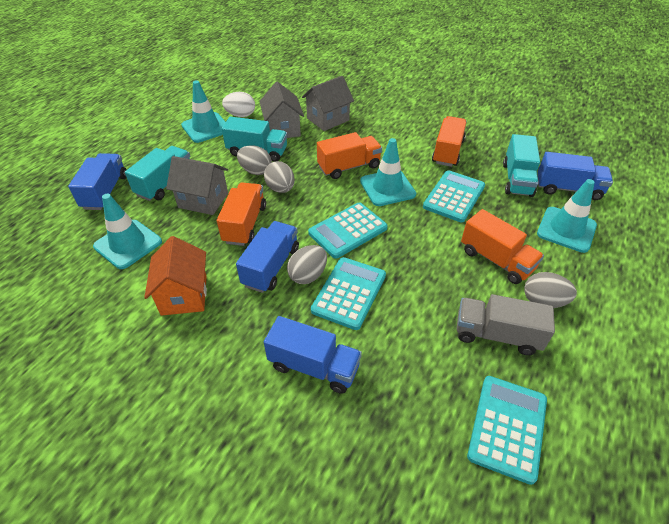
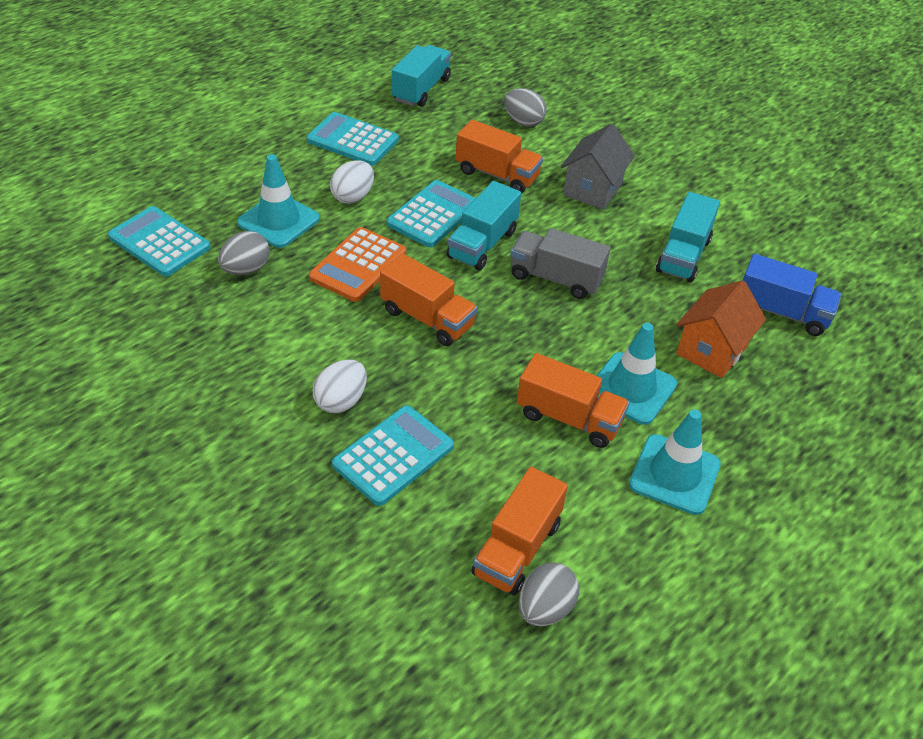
blue truck: [68,153,127,210] [236,221,299,293] [264,316,362,394] [538,152,613,200] = 4 -> [743,254,841,336] = 1
grey egg: [237,145,272,175] [264,161,295,193] [287,245,327,284] [524,272,577,308] = 4 -> [218,231,269,275] [504,88,547,127] [519,562,579,626] = 3
grey house: [166,156,228,215] [259,82,304,138] [302,76,354,131] = 3 -> [560,124,635,210] = 1
orange calculator: none = 0 -> [309,227,406,302] = 1
turquoise traffic cone: [93,194,162,269] [181,80,226,143] [360,138,416,206] [537,179,597,253] = 4 -> [237,154,320,248] [596,323,677,425] [629,410,721,515] = 3
white egg: [222,92,255,117] = 1 -> [313,360,367,413] [330,160,374,204] = 2

